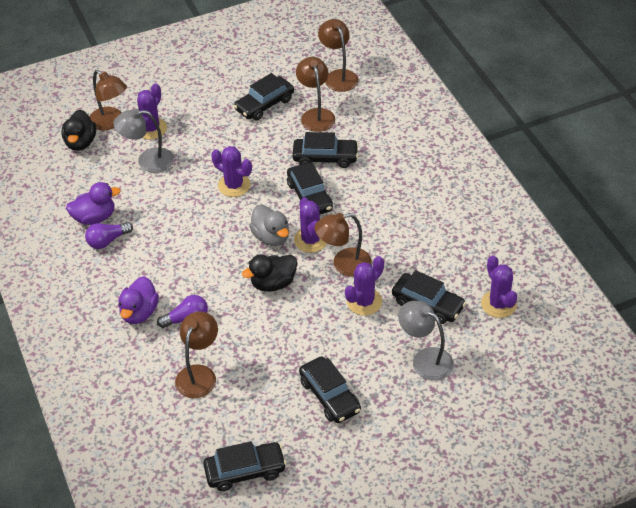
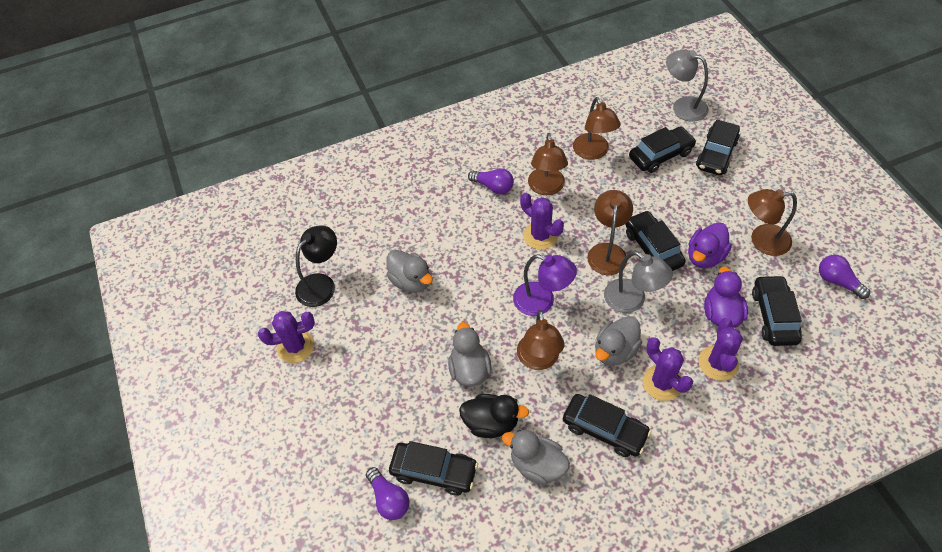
black duck: [62,110,96,151] [242,255,297,292] = 2 -> [459,394,529,438] = 1
black lamp: none = 0 -> [295,225,337,307] = 1
grey duck: [249,205,289,246] = 1 -> [386,250,433,293] [448,322,492,387] [502,430,570,485] [595,316,642,366] = 4
purple cactus: [137,83,167,139] [211,146,252,197] [294,197,327,253] [345,256,384,316] [481,255,517,318] = 5 -> [258,311,315,363] [520,193,564,250] [642,337,693,401] [698,318,743,381] = 4
purple lamp: none = 0 -> [513,254,577,316] = 1
purple light bulb: [85,222,133,249] [157,295,208,328] = 2 -> [366,467,410,520] [468,168,514,195] [819,255,870,299] = 3

